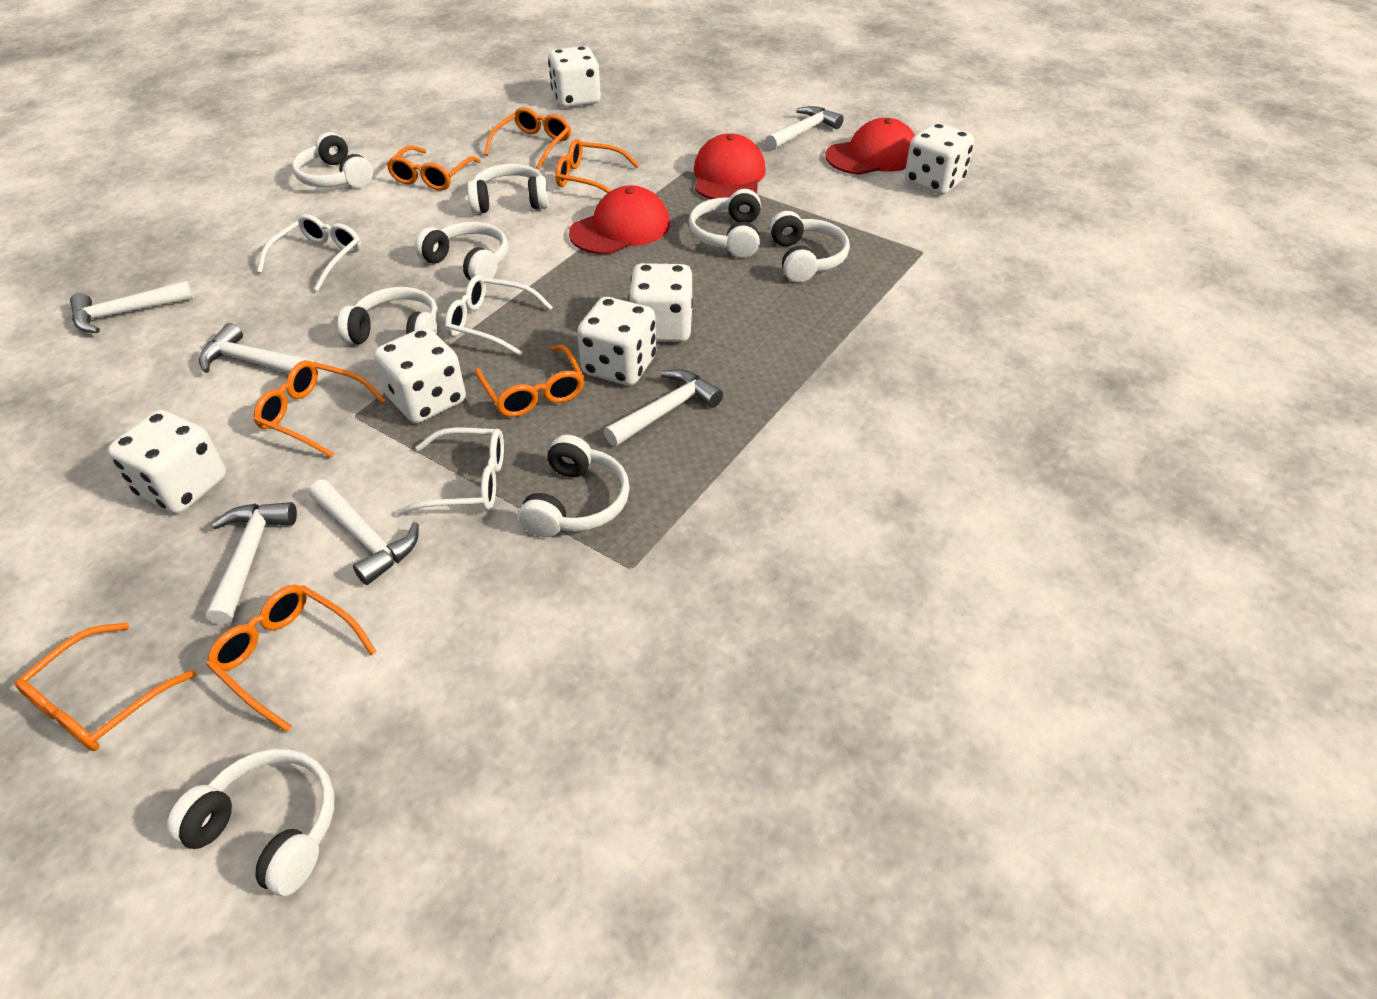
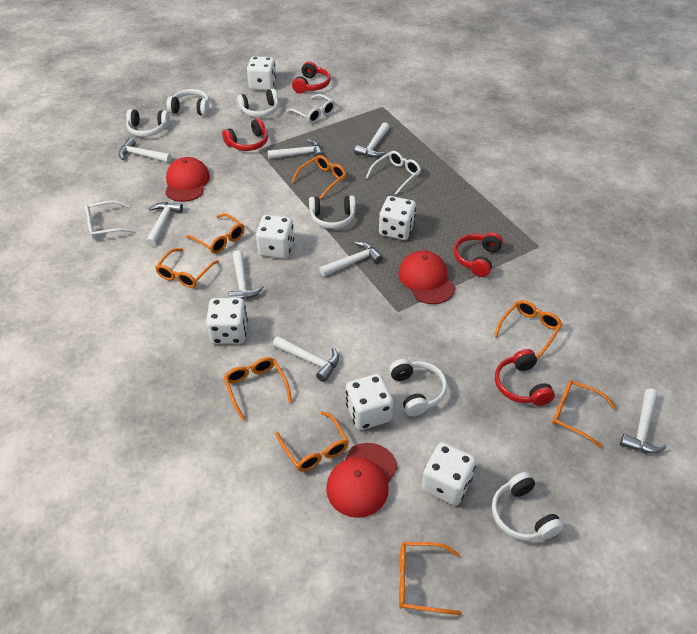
orange glasses: [14,623,196,751] [206,585,377,732] [254,360,386,458] [386,145,481,191] [475,345,584,417] [484,107,571,169] [555,139,640,193] = 7 -> [155,248,219,288] [186,213,245,254] [224,357,292,421] [276,411,349,471] [291,155,347,200] [399,542,462,615] [494,300,562,360] [552,380,616,448] = 8
red headphones: none = 0 -> [222,119,268,151] [292,61,331,94] [454,232,503,277] [495,349,555,406] = 4
white hammer: [70,281,194,333] [199,323,314,373] [206,502,297,625] [309,480,419,585] [604,369,723,446] [766,106,844,150] = 6 -> [118,138,172,163] [146,202,183,246] [228,250,264,299] [267,139,323,159] [273,336,339,382] [319,242,383,277] [354,122,390,157] [620,389,666,453] = 8
white headphones: [167,749,335,896] [292,132,373,188] [338,287,439,344] [415,222,508,284] [467,164,549,214] [519,435,630,537] [689,189,761,258] [769,211,850,282] = 8 -> [126,109,170,137] [167,89,209,116] [237,89,279,117] [309,195,356,229] [389,359,447,416] [492,472,564,541] = 6

